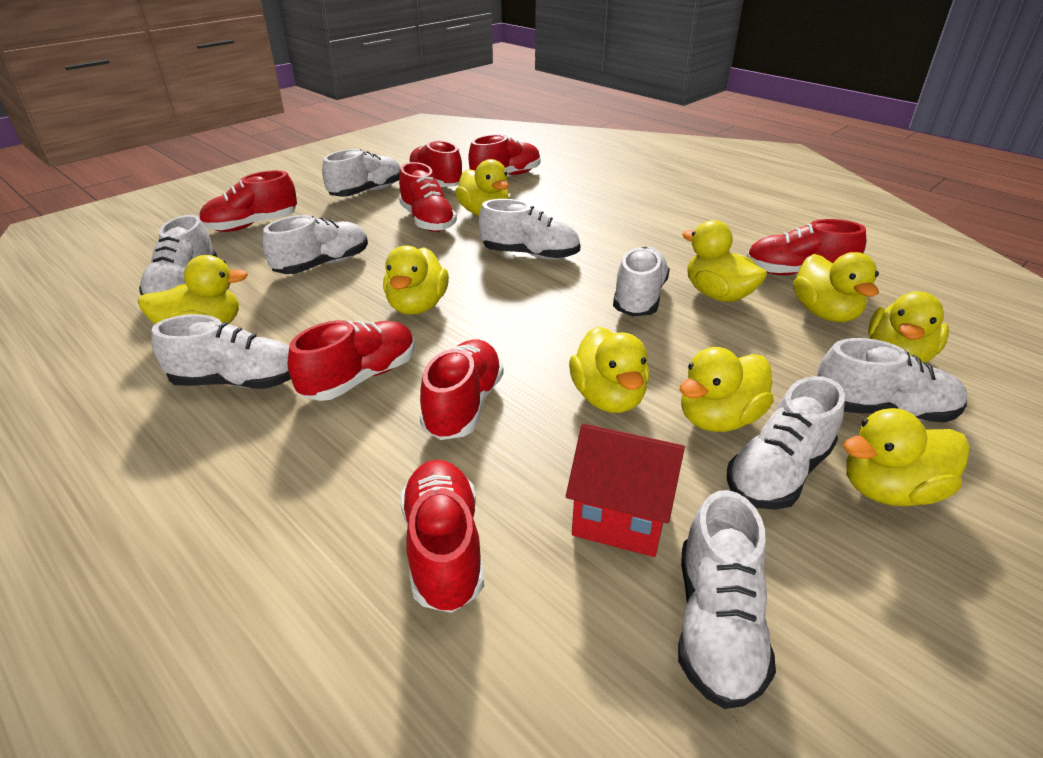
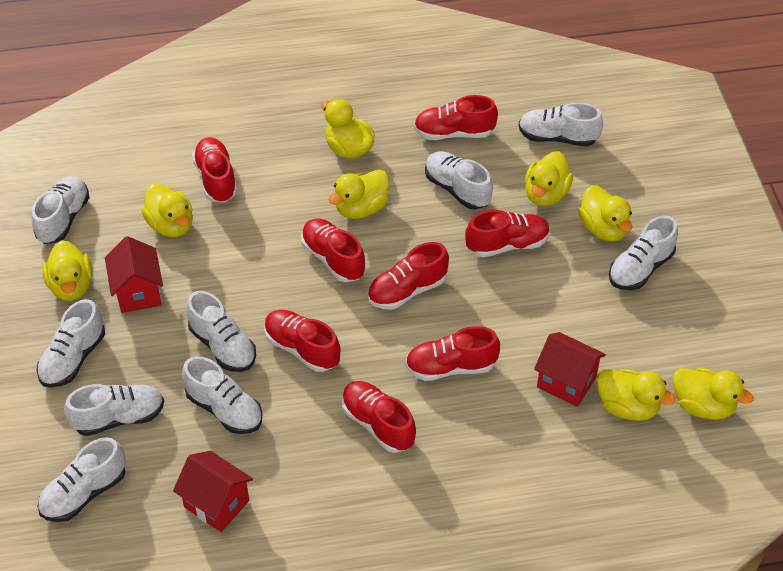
red house: [566,423,685,557] = 1 -> [105,236,163,313] [173,451,253,532] [534,332,606,407] = 3
yellow duck: [138,255,248,324] [383,246,449,315] [455,159,509,216] [569,326,649,413] [680,347,774,432] [682,220,767,302] [793,252,879,322] [843,408,970,506] [868,291,949,363] = 9 -> [42,240,93,301] [142,183,193,237] [321,99,375,159] [329,170,389,219] [525,151,573,206] [578,185,632,241] [596,369,676,421] [673,368,753,420] = 8

